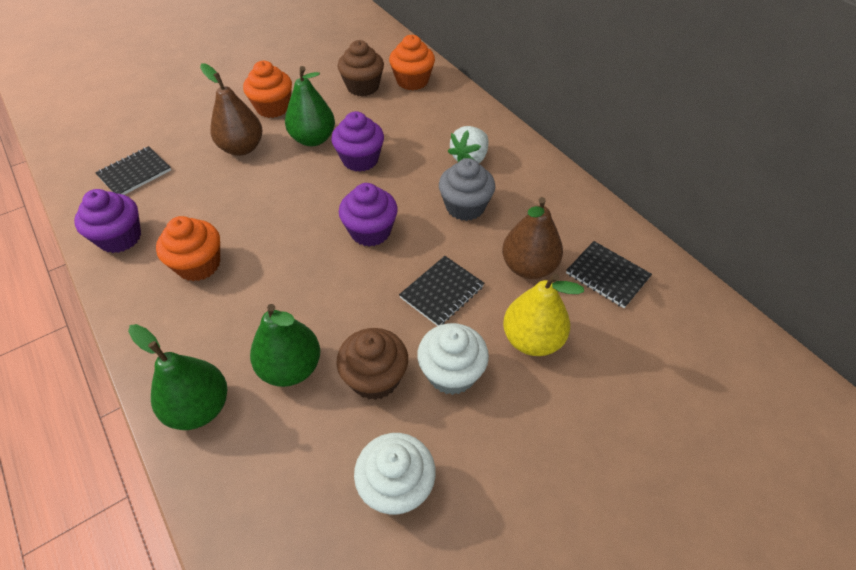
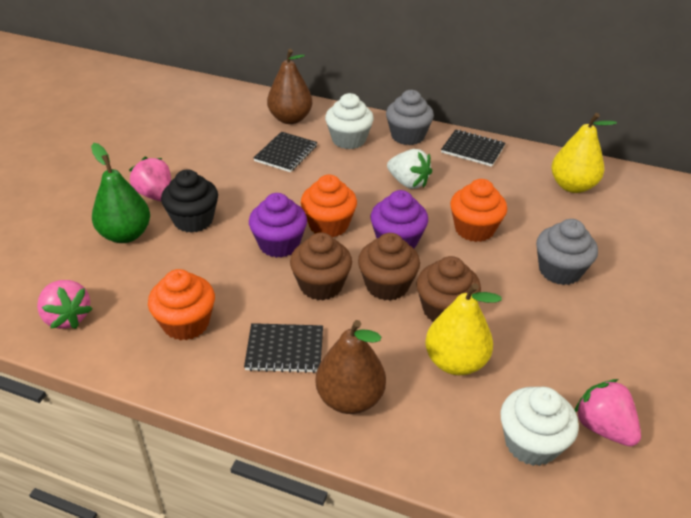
black cupcake: none = 0 -> [161,169,218,233] = 1
brown cupcake: [336,328,408,400] [338,40,384,96] = 2 -> [290,232,352,301] [358,233,420,301] [417,256,481,322] = 3
green pear: [128,324,227,430] [250,304,320,387] [285,66,335,146] = 3 -> [91,143,150,243] = 1
grey cupcake: [439,158,495,221] = 1 -> [386,90,434,145] [536,219,598,285] = 2
pink strawberry: none = 0 -> [37,280,92,329] [129,157,171,201] [574,379,641,446] = 3
purple cupcake: [74,189,141,253] [331,111,384,172] [339,183,398,246] = 3 -> [249,193,307,258] [370,190,428,249] = 2
yellow pear: [503,273,584,356] = 1 -> [425,283,502,375] [551,113,617,193] = 2

